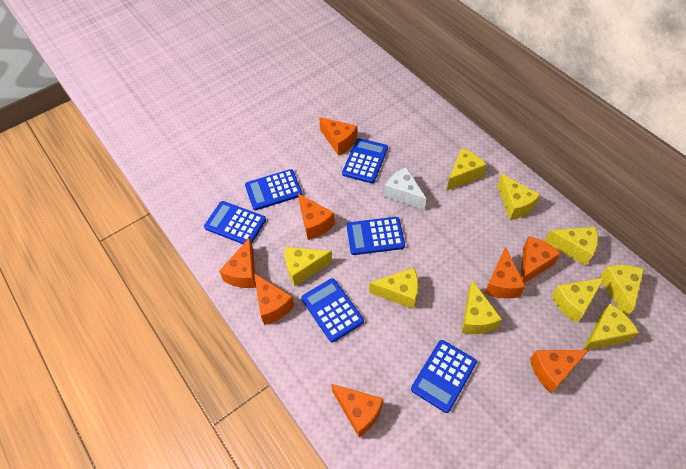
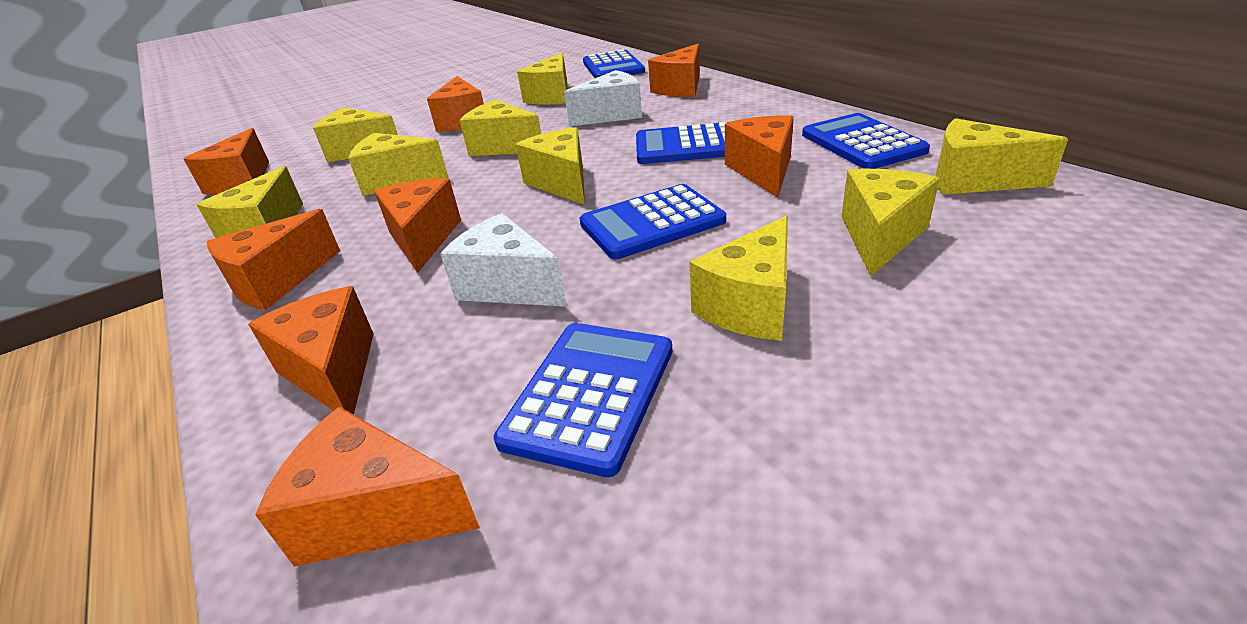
blue calculator: [204,201,266,244] [245,169,302,210] [301,278,364,342] [342,138,388,183] [347,217,405,255] [411,340,477,413] = 6 -> [494,323,673,477] [580,184,726,259] [583,49,645,78] [636,122,727,164] [802,113,930,169] = 5
white cheese: [384,167,426,210] = 1 -> [440,213,567,307] [564,70,642,126] = 2

